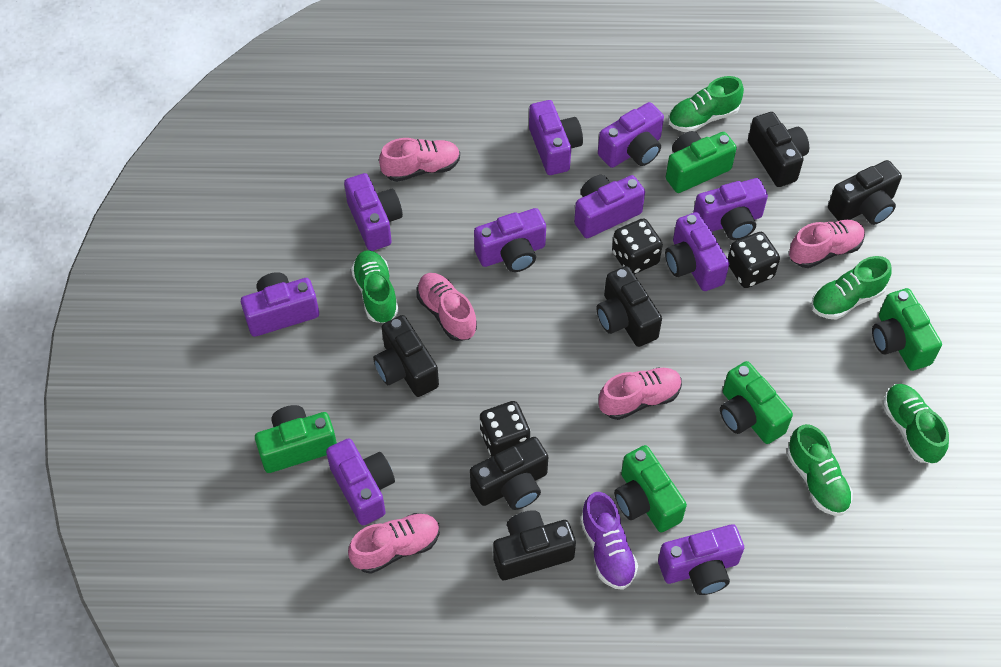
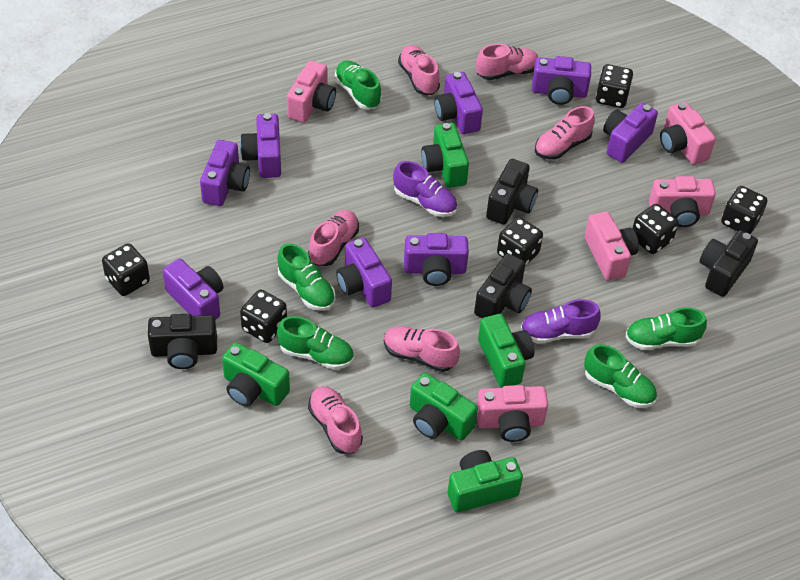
black camera: [373,315,439,397] [470,437,548,510] [493,510,576,580] [596,266,662,347] [748,112,809,187] [828,160,902,225] = 6 -> [148,314,217,369] [474,253,532,318] [486,159,538,225] [700,230,758,297] = 4
black dice: [480,401,530,457] [612,218,663,274] [728,232,780,288] = 3 -> [102,243,150,296] [240,289,287,343] [497,217,543,266] [596,64,633,108] [632,204,678,254] [721,186,767,234] = 6
pink camera: none = 0 -> [287,61,336,123] [477,385,548,442] [585,212,639,281] [649,176,716,227] [660,102,716,165] = 5
pink shoe: [348,513,440,574] [379,138,460,182] [416,273,477,341] [598,367,682,420] [789,220,865,268] = 5 -> [308,210,359,266] [308,386,363,454] [384,326,460,372] [398,45,440,95] [476,44,538,80] [535,106,595,160] = 6
purple camera: [241,272,319,337] [326,438,395,525] [344,173,403,251] [474,208,546,272] [529,100,583,175] [574,175,645,238] [598,102,664,168] [658,524,744,595] [665,212,729,291] [693,178,768,240] = 10 -> [163,259,223,320] [200,140,250,206] [240,113,281,178] [336,237,392,308] [404,233,469,286] [434,72,483,134] [532,56,591,105] [603,103,658,163] = 8
purple shoe: [580,492,638,590] = 1 -> [393,161,457,217] [520,299,601,344] = 2

